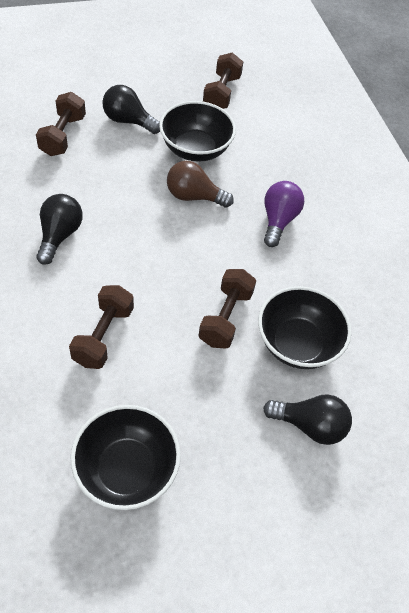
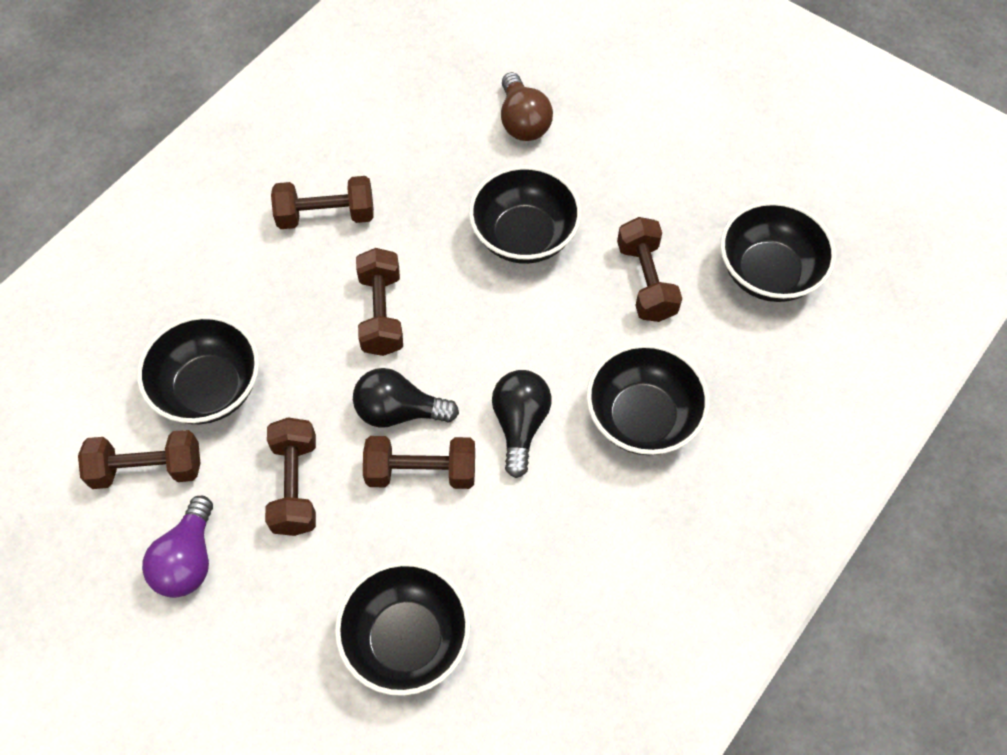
black bowl: [71,405,181,510] [159,101,236,162] [258,286,352,369] = 3 -> [137,315,259,424] [335,561,471,696] [469,165,582,264] [586,343,710,455] [720,201,836,302] = 5
black light bulb: [36,194,83,265] [102,85,160,134] [263,394,352,445] = 3 -> [353,368,459,428] [492,370,552,478] = 2
brown dumbbell: [36,92,86,156] [69,285,134,369] [198,269,256,349] [203,53,243,109] = 4 -> [78,430,201,489] [265,417,316,536] [271,176,374,229] [356,248,403,356] [363,436,475,489] [617,217,682,322] = 6

